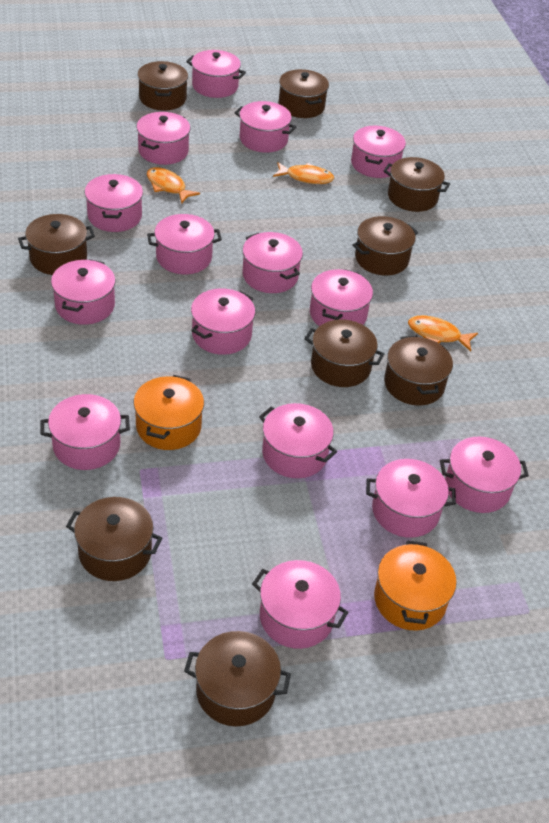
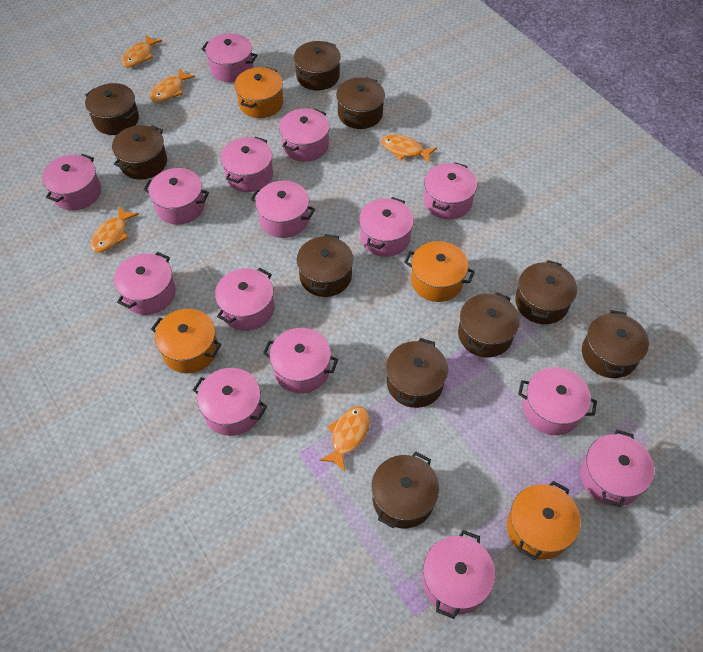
brown pot: [18,214,95,275] [66,497,162,581] [137,61,188,111] [184,631,291,726] [279,69,329,118] [305,320,384,387] [353,216,418,276] [383,157,450,212] [384,336,453,405] = 9 -> [85,83,139,135] [112,125,167,180] [294,41,341,91] [297,234,353,297] [336,77,385,129] [371,452,439,528] [386,338,448,408] [458,292,520,357] [515,260,577,324] [582,310,649,378] = 10
orange fish: [147,167,200,203] [273,162,334,184] [408,315,478,352] = 3 -> [90,207,139,252] [121,35,163,67] [150,68,195,102] [319,406,370,472] [381,134,437,163] = 5
orange pot: [133,375,204,450] [374,540,456,631] = 2 -> [151,309,222,373] [235,67,283,118] [404,241,475,302] [507,481,581,560] = 4

